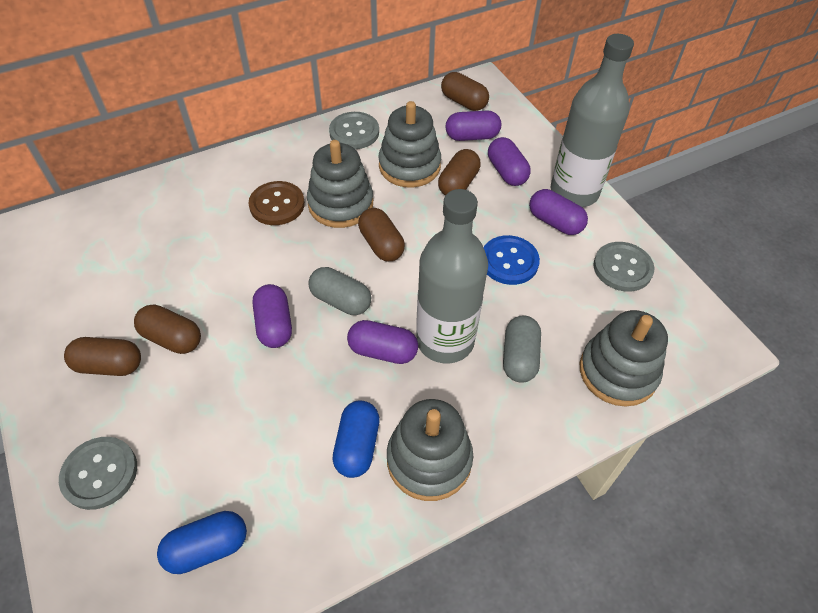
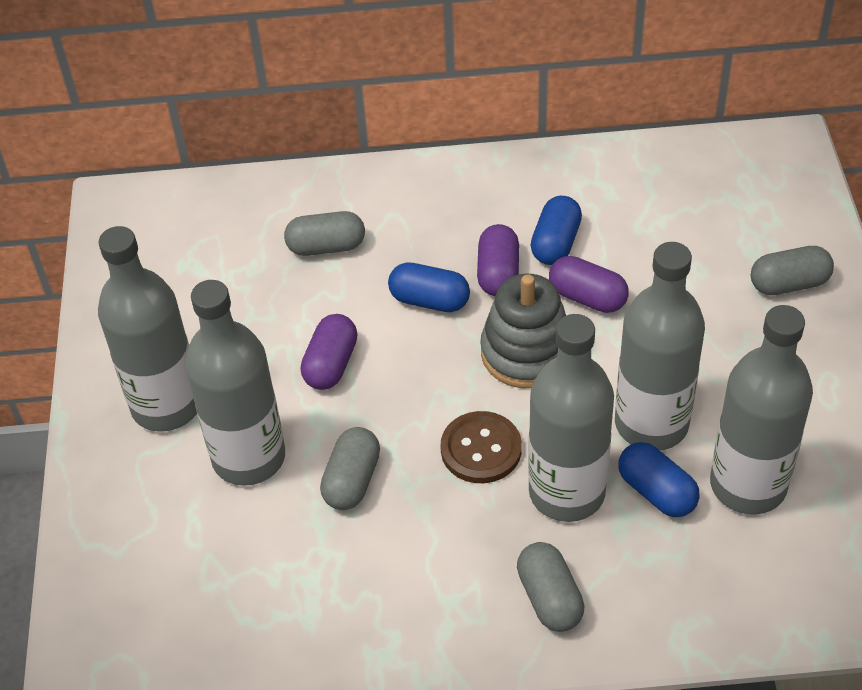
blue button: [484,235,540,285] = 1 -> none = 0
blue capsule: [157,511,247,574] [332,401,379,478] = 2 -> [388,262,470,312] [531,196,582,265] [618,442,700,517] = 3
brown capsule: [64,337,141,376] [134,304,201,354] [358,208,405,261] [438,149,481,196] [441,72,489,111] = 5 -> none = 0
grey bottle: [416,189,488,363] [550,34,634,207] = 2 -> [98,226,197,432] [185,280,285,486] [528,314,614,522] [615,242,705,450] [710,305,813,515] = 5
grey button: [59,437,137,510] [329,112,379,149] [593,242,654,292] = 3 -> none = 0
grey capsule: [308,267,371,315] [503,315,541,383] = 2 -> [284,211,365,256] [320,427,380,510] [517,542,584,632] [751,246,834,295] = 4
grey stacking toy: [307,140,373,228] [379,101,441,188] [387,399,473,501] [580,310,668,407] = 4 -> [480,274,567,388] = 1
purple capsule: [253,284,292,348] [347,320,418,364] [446,110,501,141] [488,137,531,186] [529,189,588,235] = 5 -> [301,314,357,390] [477,224,519,296] [549,256,629,313] = 3

